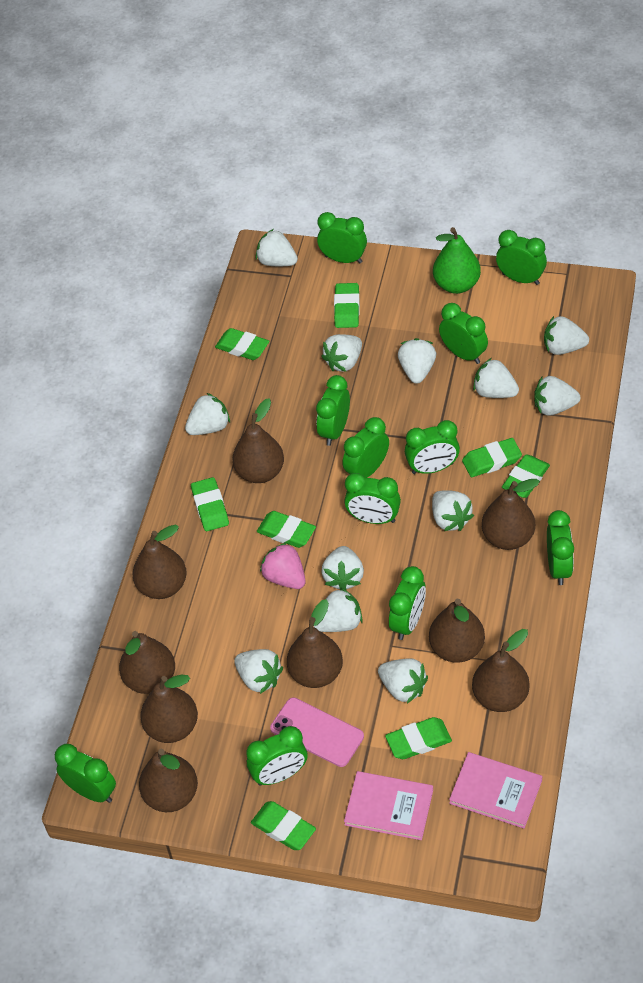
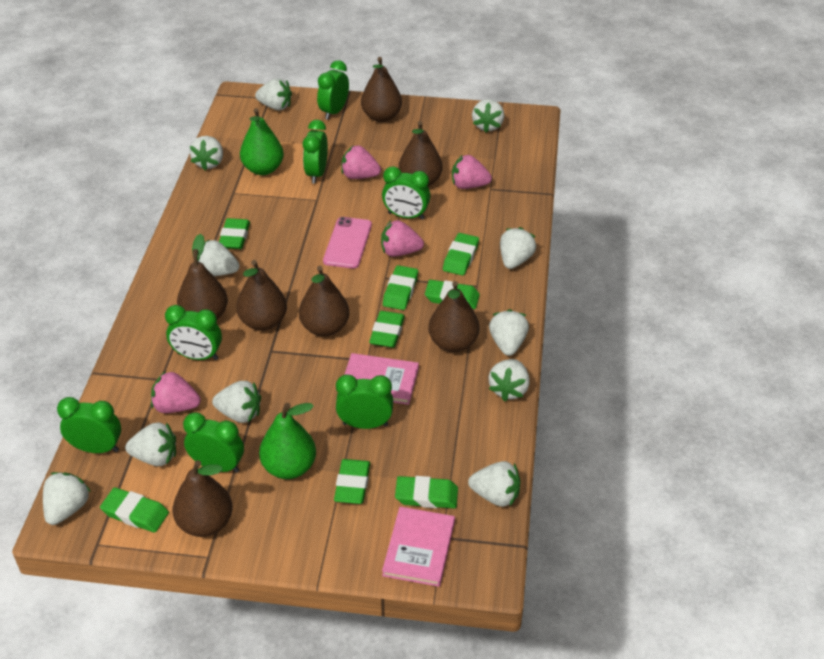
brown pear: [119,631,175,694] [132,525,187,599] [139,749,198,812] [141,675,198,743] [232,398,284,483] [287,599,343,688] [429,599,485,663] [472,629,530,712] [482,479,540,550] = 9 -> [173,460,233,537] [177,234,228,319] [236,260,287,331] [299,266,349,337] [361,57,402,122] [399,121,443,187] [428,281,479,352] = 7
green clock: [55,744,116,803] [246,726,307,786] [316,375,350,446] [317,212,367,263] [343,417,389,478] [344,473,401,524] [389,566,426,640] [405,420,460,474] [439,303,488,364] [496,230,547,285] [547,510,574,585] = 11 -> [57,397,121,453] [165,305,222,360] [183,412,244,473] [303,120,328,184] [317,60,349,120] [336,375,393,429] [382,166,430,220] = 7
green pear: [433,227,481,294] = 1 -> [240,108,284,175] [259,403,316,479] = 2
pink strawberry: [260,542,305,589] = 1 -> [151,371,201,413] [341,145,381,179] [381,220,424,257] [452,155,492,189] = 4
white strawberry: [185,393,230,435] [234,649,283,694] [256,229,298,266] [314,588,363,632] [321,334,362,372] [322,546,364,590] [378,658,428,703] [398,338,436,384] [432,490,474,531] [473,358,519,398] [534,376,581,416] [544,316,589,355] = 12 -> [43,472,91,525] [125,422,176,466] [189,136,223,171] [197,239,239,276] [212,381,261,423] [255,78,292,111] [468,461,520,507] [472,99,504,133] [488,359,530,401] [489,309,529,356] [500,227,536,269] = 11

